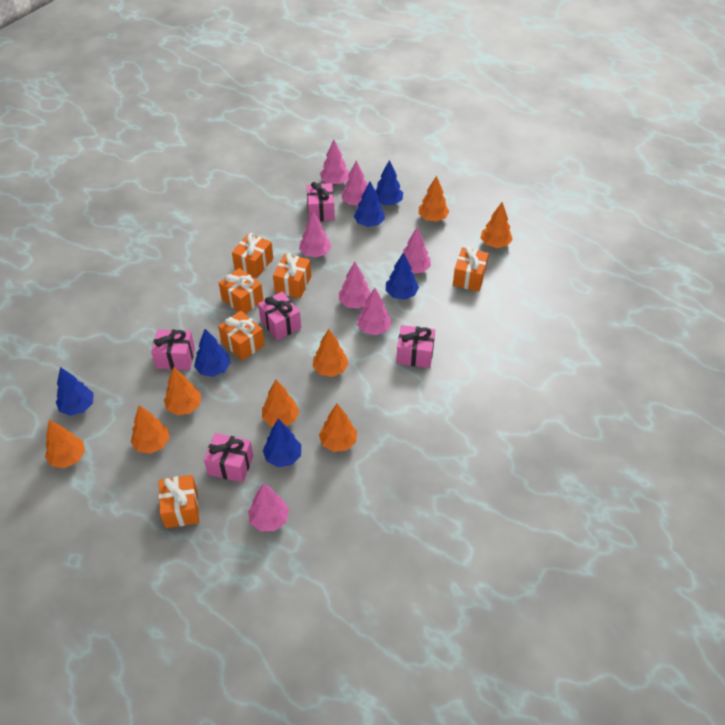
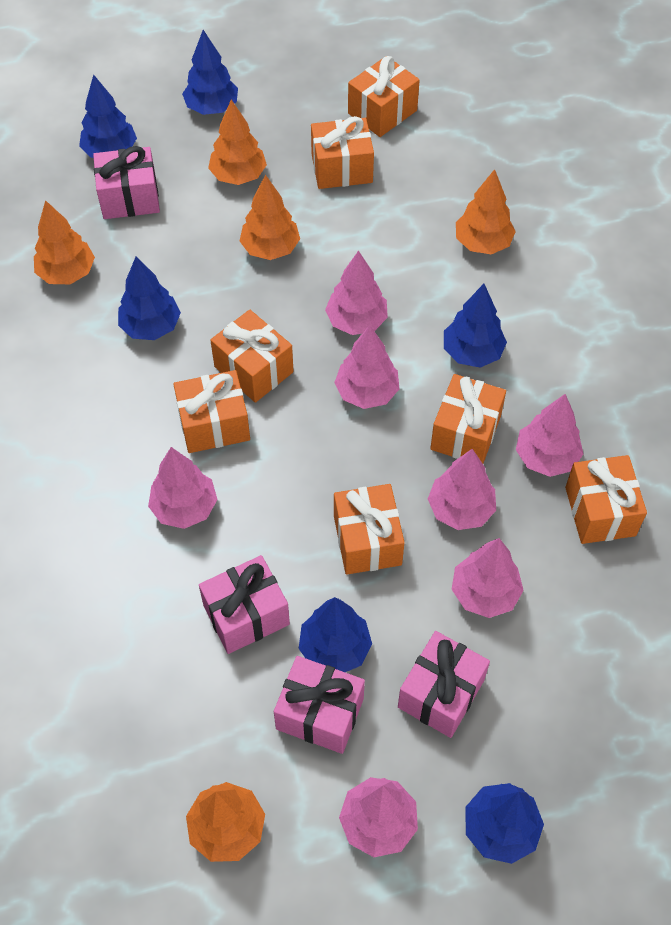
orange gift: [159,475,199,528] [218,311,265,361] [219,268,264,314] [232,233,273,278] [273,253,311,298] [453,247,489,292] = 6 -> [173,370,250,453] [210,310,294,403] [311,116,374,189] [334,484,405,575] [348,56,420,137] [430,374,506,463] [565,455,647,544] = 7
orange tree: [45,420,85,468] [131,405,170,454] [164,367,201,415] [262,380,299,427] [313,329,349,377] [319,404,357,452] [419,176,449,222] [481,202,513,248] = 8 -> [34,200,95,284] [186,782,265,862] [208,100,267,185] [240,174,300,260] [456,169,516,254] = 5
pink gift: [151,330,195,370] [204,433,253,483] [258,292,301,340] [306,182,335,221] [396,325,435,368] = 5 -> [93,146,160,219] [199,555,290,654] [274,656,365,754] [398,631,490,738] = 4

